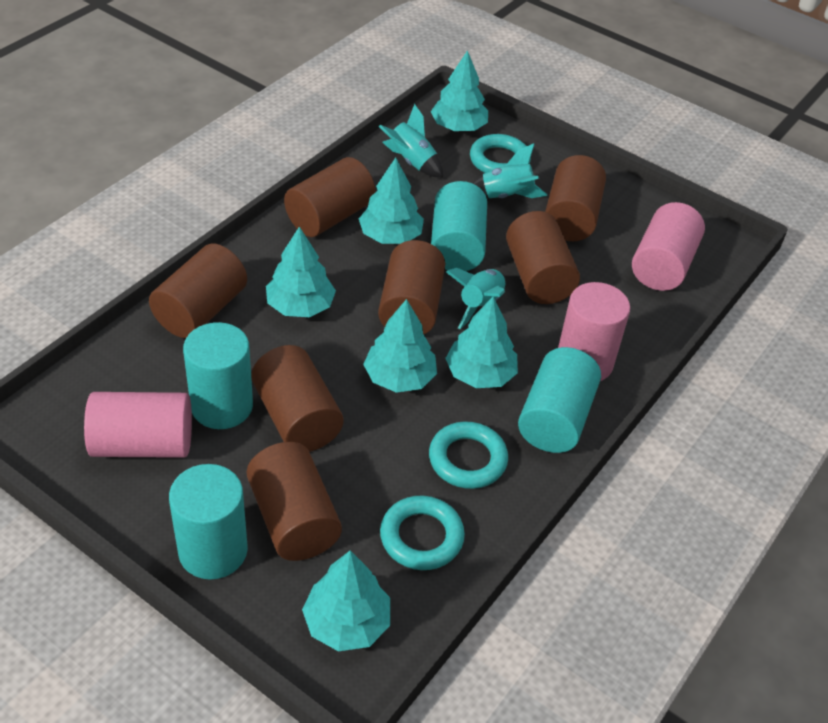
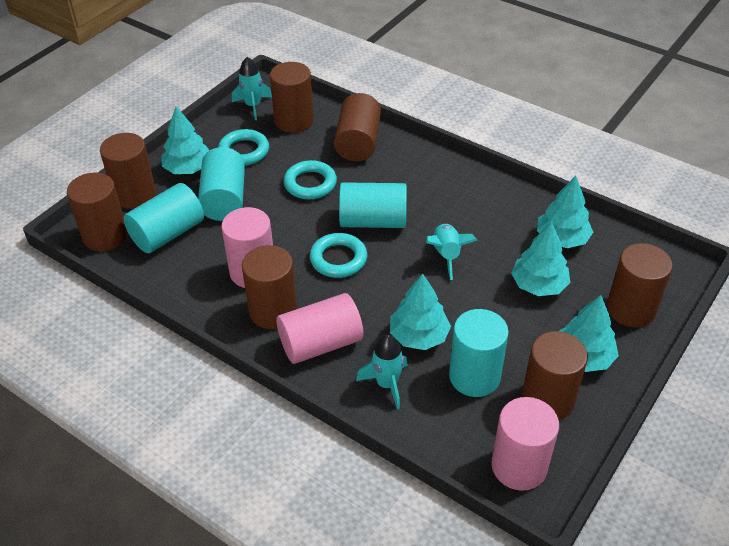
turquoise tree: [266,226,336,317] [302,551,390,651] [359,158,424,244] [363,299,437,393] [431,50,488,131] [445,297,518,388] = 6 -> [161,106,210,174] [390,274,451,350] [511,222,570,296] [537,176,593,248] [559,295,619,372] = 5

